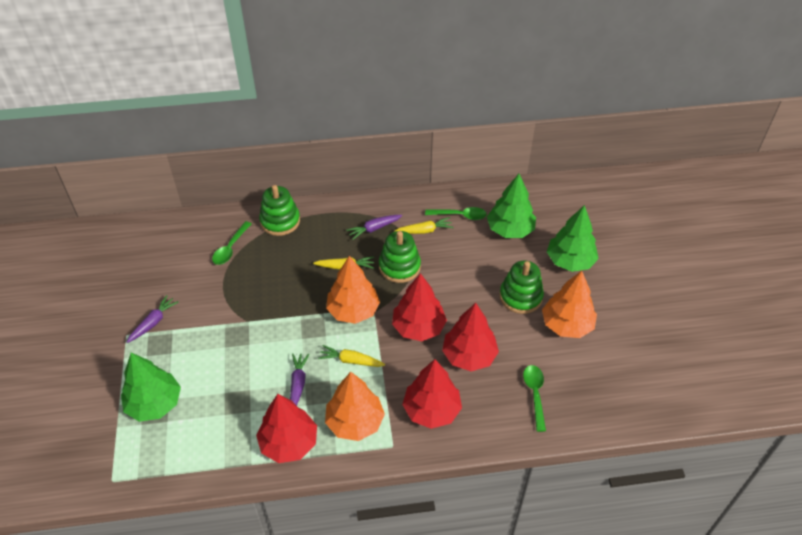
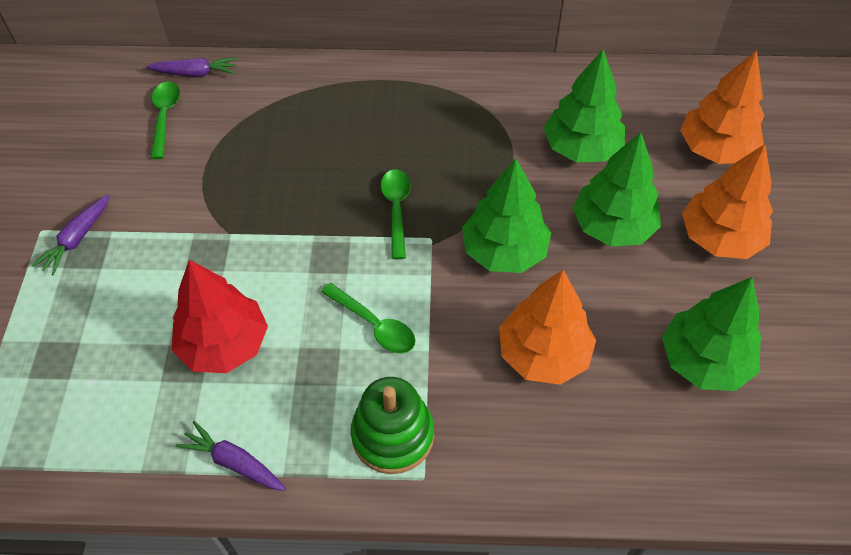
green stacking toy: [259,185,300,236] [379,231,421,283] [499,260,544,314] = 3 -> [351,377,434,474] = 1
green tree: [121,353,181,422] [487,174,536,238] [547,205,599,272] = 3 -> [462,159,551,273] [543,49,625,162] [573,132,661,247] [662,277,762,391] = 4
red tree: [256,394,317,463] [392,273,447,341] [402,359,462,429] [442,303,499,371] = 4 -> [172,260,268,373] = 1
yellow carrot: [313,257,374,270] [318,345,385,367] [394,217,454,234] = 3 -> none = 0

